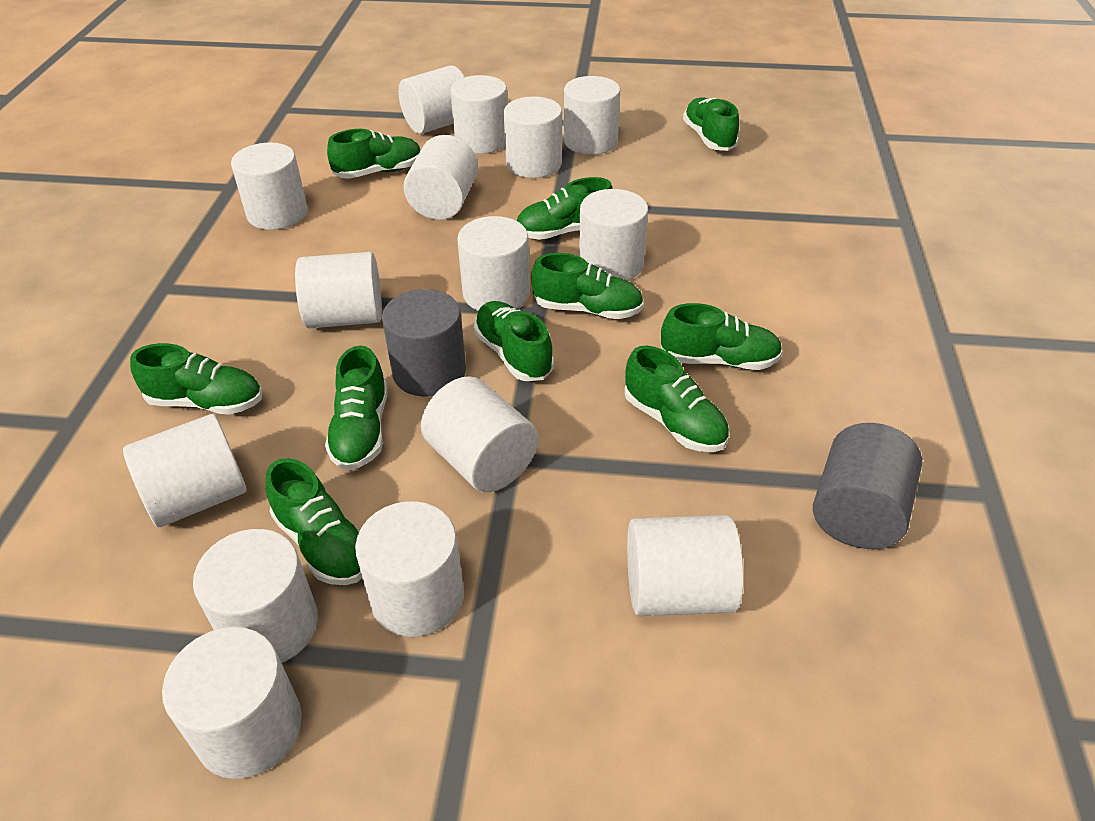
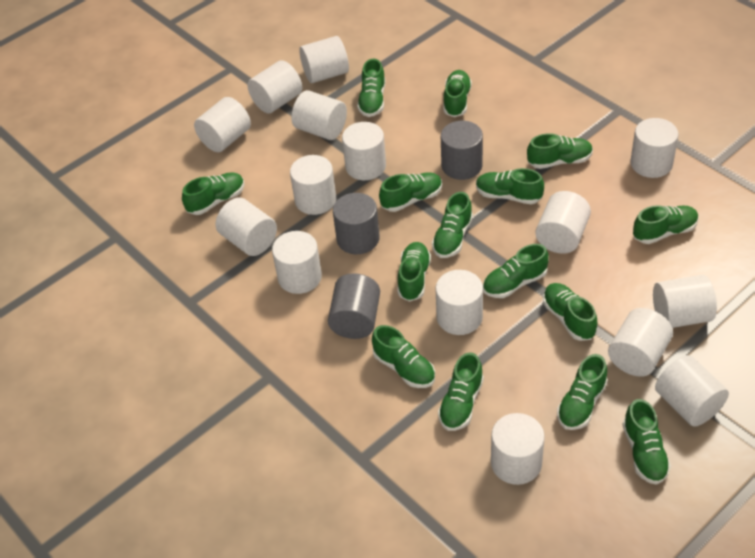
green shoe: [130,343,262,415] [265,458,362,585] [325,346,388,470] [327,129,421,179] [474,301,554,381] [517,177,613,240] [531,253,644,319] [624,346,729,452] [661,303,783,370] [683,97,739,151] = 10 -> [182,172,245,215] [357,58,385,117] [372,325,435,388] [379,173,442,212] [397,242,431,302] [432,192,473,258] [438,353,484,431] [443,70,472,117] [476,168,544,204] [483,244,549,298] [527,133,593,169] [543,283,597,341] [557,354,608,430] [622,399,671,485] [633,205,699,244] = 15
grey cylinder: [382,289,466,396] [813,423,922,549] = 2 -> [328,273,380,339] [333,193,380,254] [441,121,483,180] = 3

